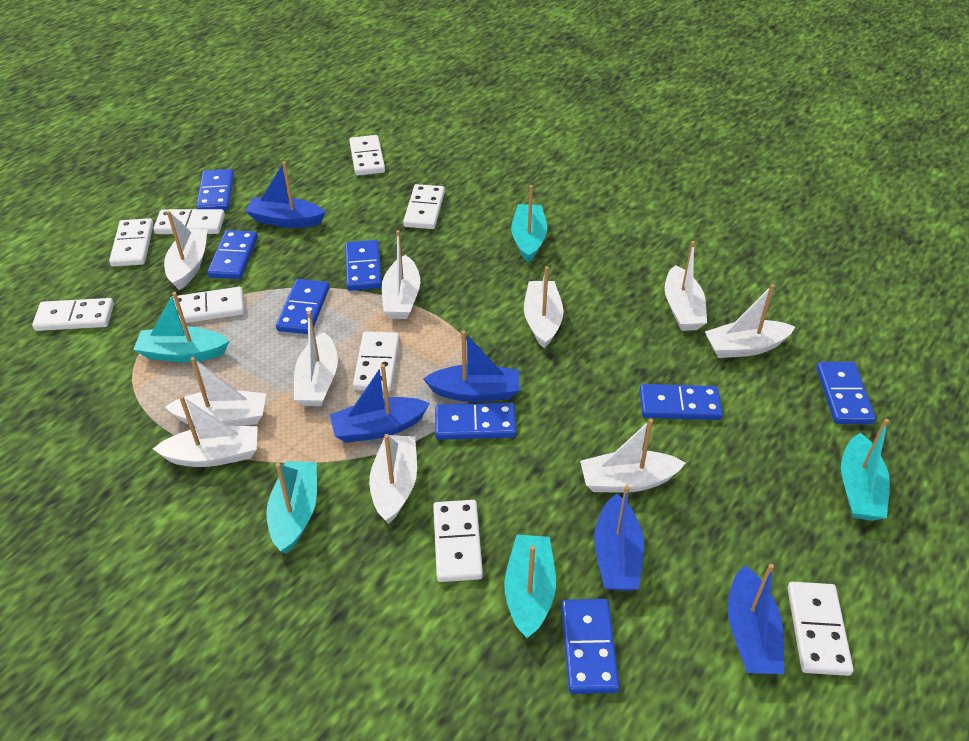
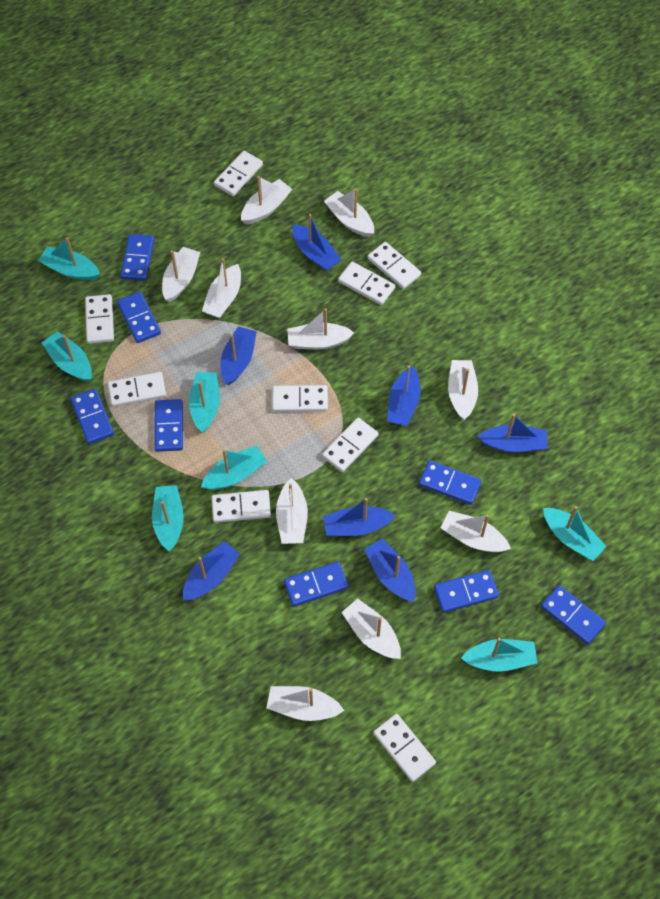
blue boat: [245,161,326,228] [330,364,430,443] [423,331,519,402] [594,485,644,591] [728,564,784,674] = 5 -> [183,541,240,600] [221,326,257,385] [292,214,342,271] [323,498,395,536] [364,539,416,601] [387,365,421,426] [477,414,548,453] = 7
turquoise boat: [133,292,229,362] [266,461,317,554] [504,534,556,639] [511,185,547,263] [841,419,890,521] = 5 -> [38,237,100,280] [42,331,92,382] [152,485,184,551] [189,372,219,433] [201,445,267,490] [461,638,537,672] [543,506,607,561] = 7

